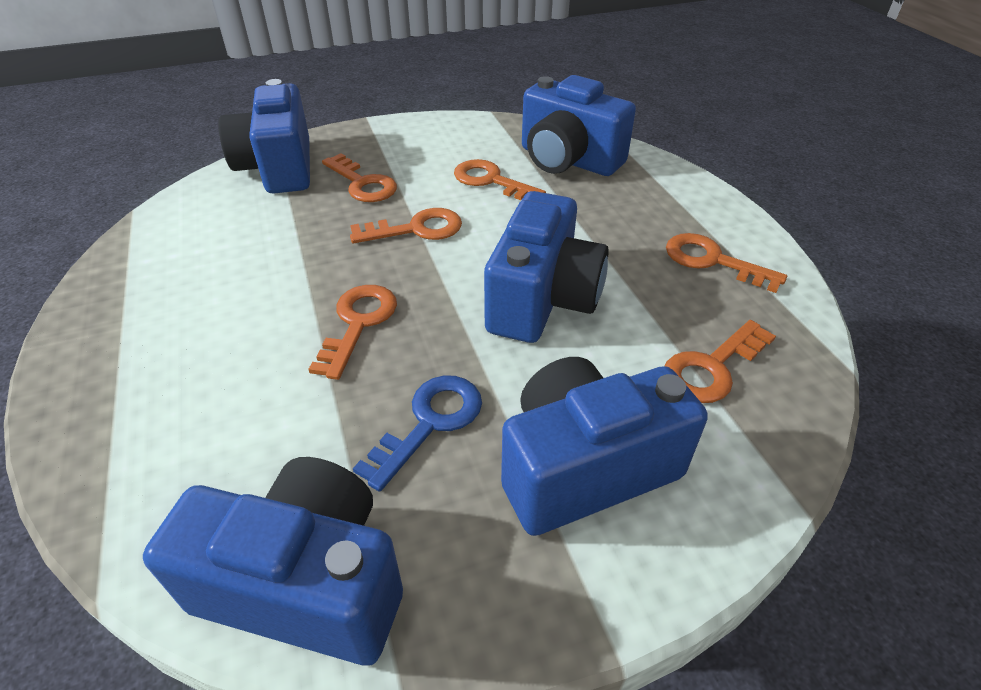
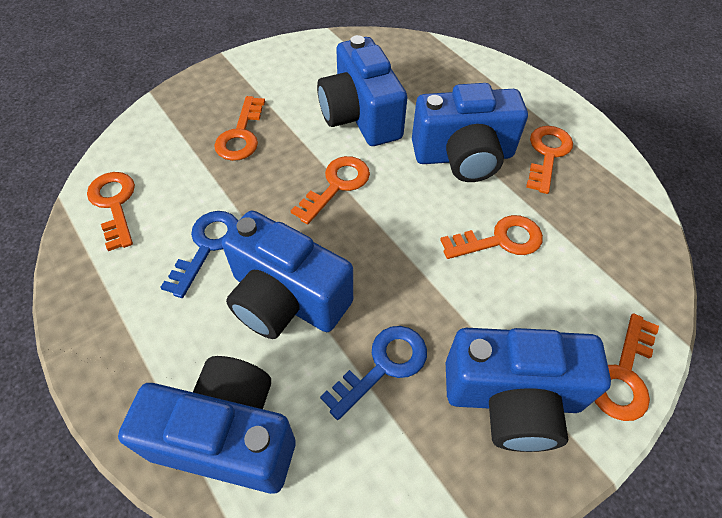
blue key: [353,375,482,492] = 1 -> [160,211,238,298] [320,326,427,420] = 2

